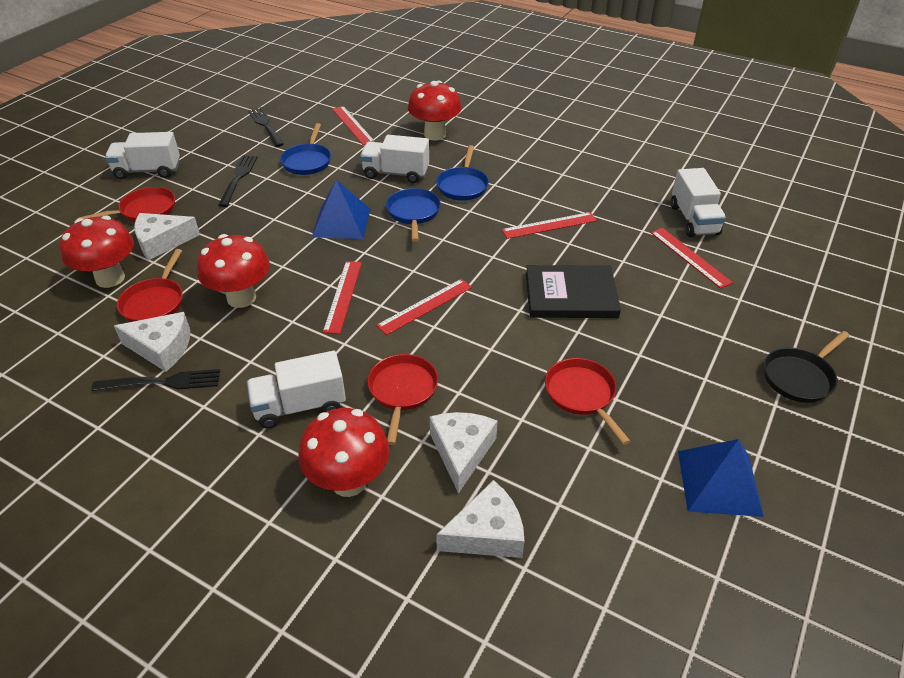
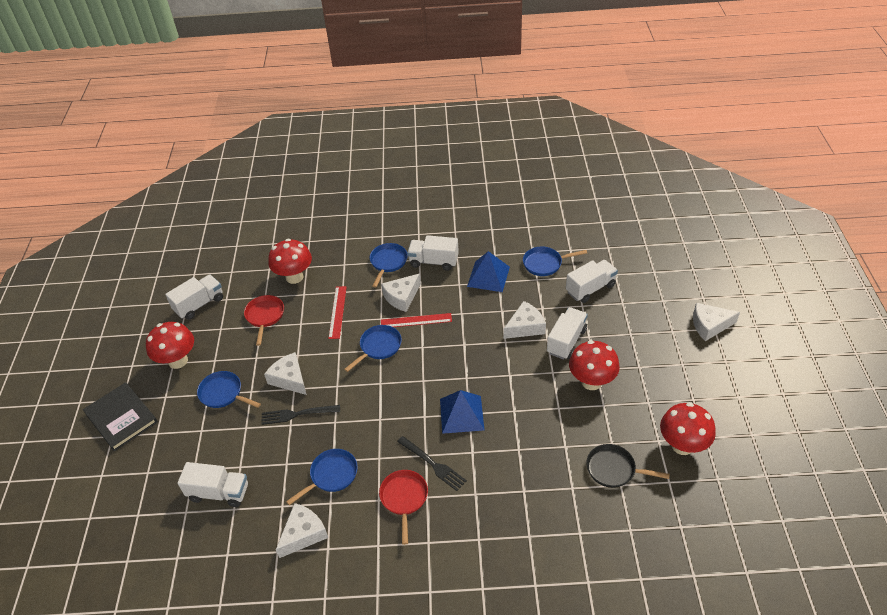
black fork: [91,369,220,391] [218,155,258,207] [248,107,284,147] = 3 -> [261,405,340,425] [397,436,467,491] = 2
blue pan: [280,123,331,175] [386,188,441,242] [436,145,489,201] = 3 -> [197,371,261,408] [286,449,358,505] [344,325,402,372] [370,243,408,288] [523,247,587,276] = 5
red pan: [79,187,175,222] [117,249,183,322] [367,354,438,445] [545,358,631,445] = 4 -> [244,295,284,346] [379,470,428,545] = 2
red ruler: [323,261,362,334] [332,106,375,145] [376,279,472,335] [502,212,597,239] [651,228,733,289] = 5 -> [328,286,347,339] [381,313,452,327] = 2
white cheese: [114,312,190,372] [134,213,200,260] [430,412,498,494] [436,480,524,558] = 4 -> [264,352,307,395] [276,503,328,558] [381,274,421,312] [504,301,546,339] [693,303,740,341] = 5
white truck: [105,132,180,179] [247,351,346,429] [360,135,429,183] [671,168,726,237] = 4 -> [165,275,223,320] [177,462,248,507] [407,235,459,271] [547,307,588,360] [566,260,618,303] = 5

